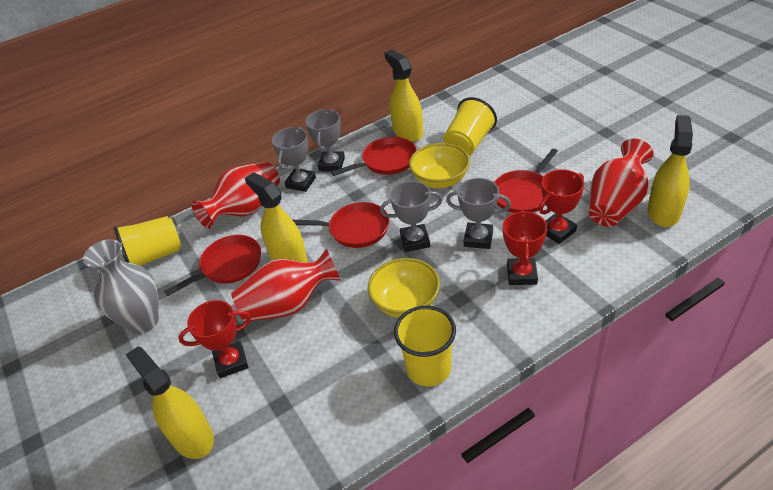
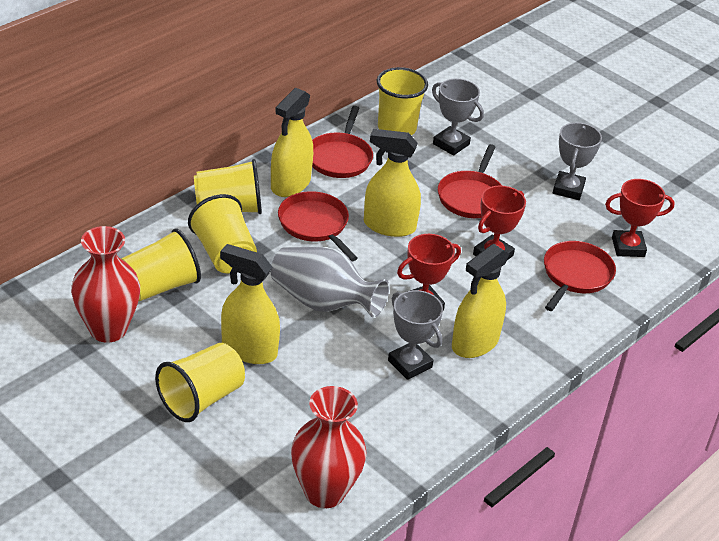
grey trophy: [272,127,316,192] [305,109,345,171] [380,181,443,252] [446,178,511,249] = 4 -> [388,290,443,380] [432,79,484,156] [553,122,602,200] = 3
red vase: [192,162,280,229] [231,248,341,322] [589,139,654,227] = 3 -> [71,226,140,343] [291,386,366,508] = 2
yellow bowl: [368,258,440,318] [409,143,470,188] = 2 -> none = 0
yellow cup: [114,216,181,266] [394,306,456,386] [443,97,497,156] = 3 -> [121,229,201,301] [155,343,245,422] [188,194,257,274] [194,159,262,214] [377,67,428,135] = 5

